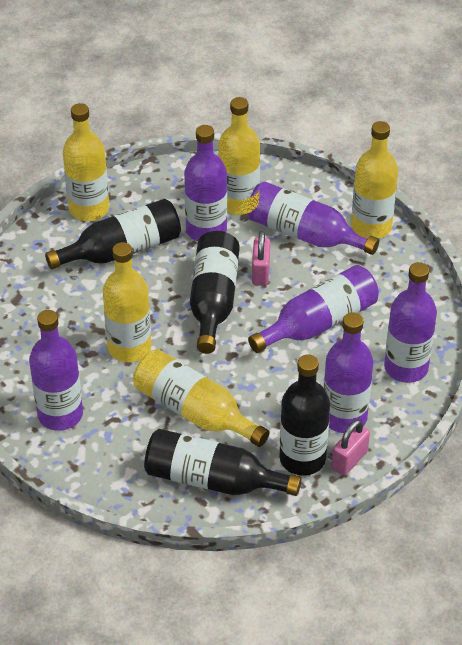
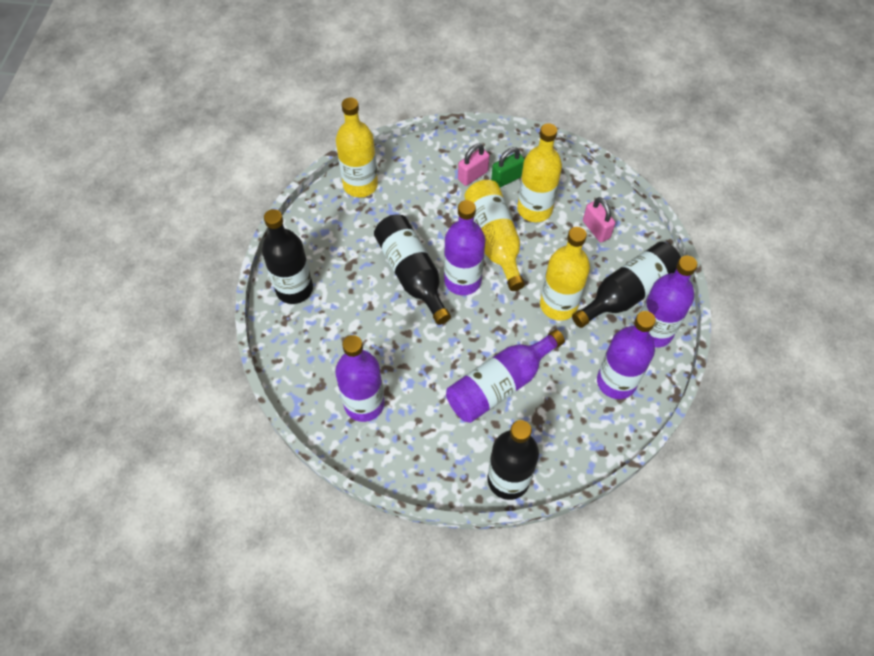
green padlock: none = 0 -> [491,147,524,188] = 1
purple bottle: [29,310,83,431] [184,125,227,242] [247,182,379,255] [248,265,379,353] [323,312,373,433] [384,262,437,383] = 6 -> [335,335,385,422] [444,200,485,295] [446,329,565,423] [597,311,656,399] [641,256,697,348] = 5
yellow bottle: [63,103,109,221] [103,242,152,362] [133,349,269,447] [218,97,260,215] [351,121,398,238] = 5 -> [336,98,378,198] [464,180,525,291] [517,123,562,222] [540,227,590,321] = 4

